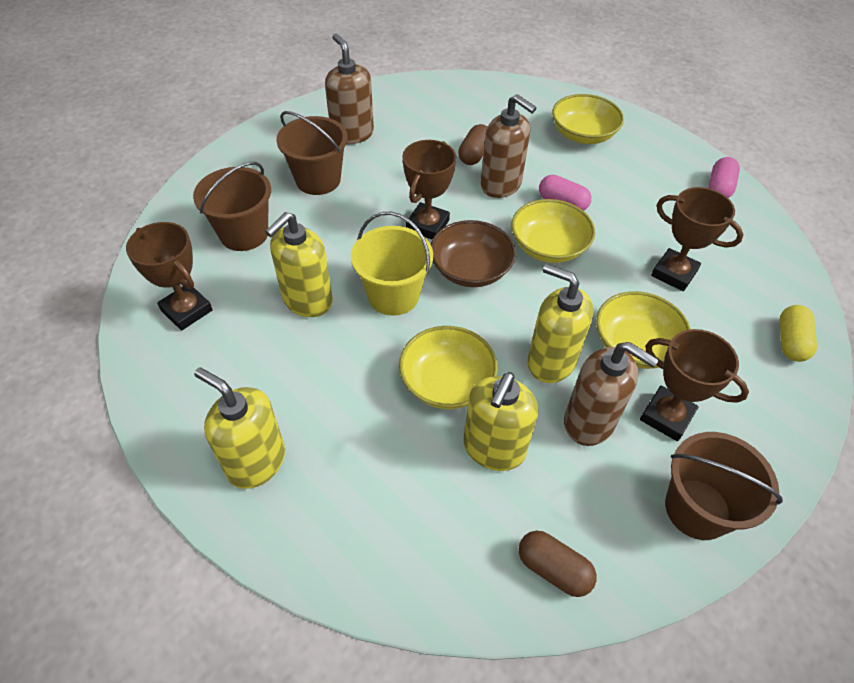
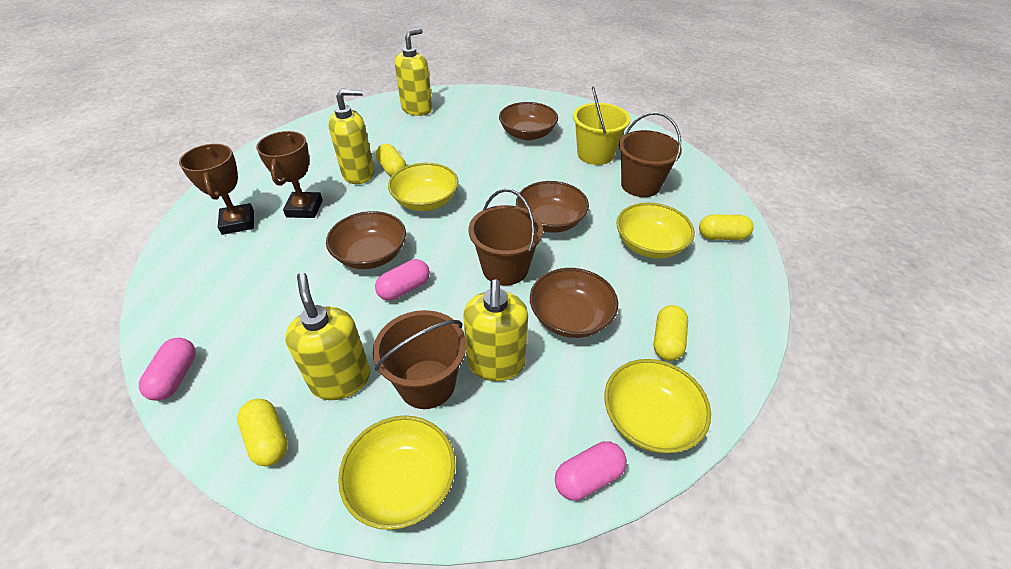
brown bowl: [431,220,516,287] = 1 -> [326,211,406,269] [499,102,558,140] [516,181,589,233] [530,268,618,338] = 4
brown capsule: [458,124,487,165] [519,531,597,597] = 2 -> none = 0
brown soap dispenser: [325,34,374,144] [481,94,536,198] [564,342,659,446] = 3 -> none = 0
brown trophy: [126,222,213,331] [402,140,456,239] [640,329,749,441] [651,187,744,291] = 4 -> [179,144,254,235] [256,131,323,218] = 2
pink capsule: [539,175,591,211] [708,157,740,198] = 2 -> [139,338,196,401] [375,259,430,301] [555,441,627,501] = 3
yellow capsule: [780,305,817,362] = 1 -> [237,399,288,467] [376,144,407,176] [654,305,688,361] [699,214,754,240] = 4

